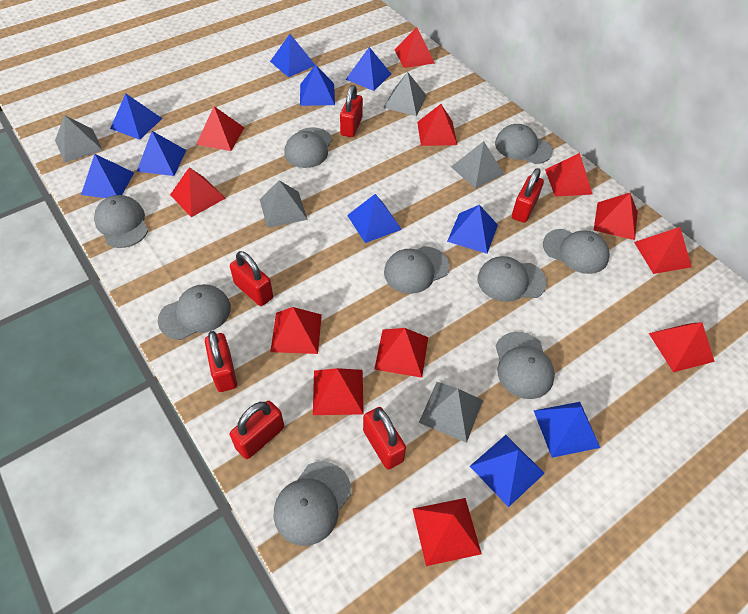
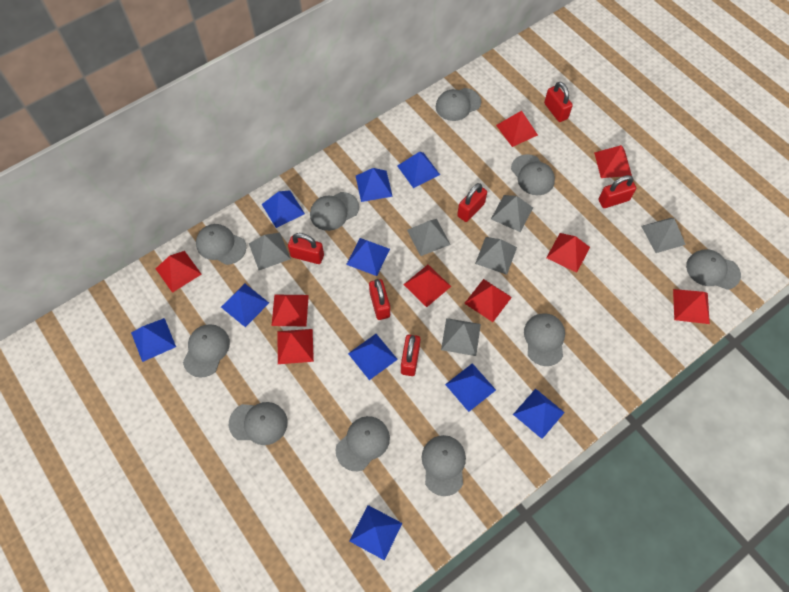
grey cap: [94,195,148,248] [158,284,231,340] [274,461,351,546] [284,127,332,168] [384,246,450,294] [478,256,547,302] [495,124,553,164] [496,332,555,399] [543,229,610,274] = 9 -> [183,324,230,378] [196,224,246,265] [229,402,288,445] [310,192,359,231] [335,416,390,471] [422,435,466,496] [436,88,481,121] [511,154,555,195] [524,313,565,366] [686,249,741,290] = 10
grey pyramid: [55,115,103,163] [259,180,308,228] [384,72,427,116] [419,382,483,443] [451,141,504,189] = 5 -> [249,233,291,270] [407,219,451,256] [441,318,481,356] [475,237,517,275] [491,195,533,232] [641,218,686,253] = 6
red pyramid: [170,167,226,217] [196,106,244,151] [270,307,322,354] [313,368,364,415] [374,328,428,378] [394,27,435,68] [413,498,482,566] [417,104,457,146] [545,153,593,197] [594,193,638,240] [634,227,692,274] [649,322,715,372] = 12 -> [156,251,202,293] [272,295,309,326] [277,329,314,364] [403,265,451,307] [464,279,512,322] [496,111,538,147] [546,233,590,273] [594,145,632,178] [673,289,710,324] = 9

